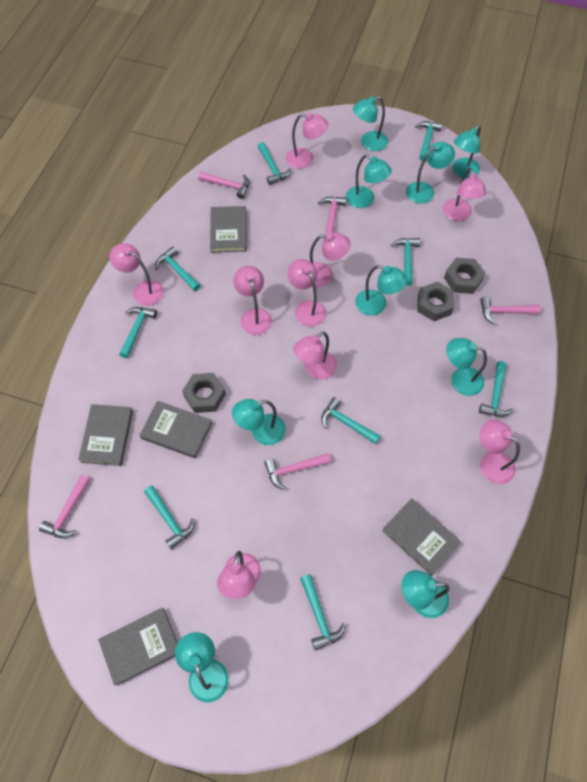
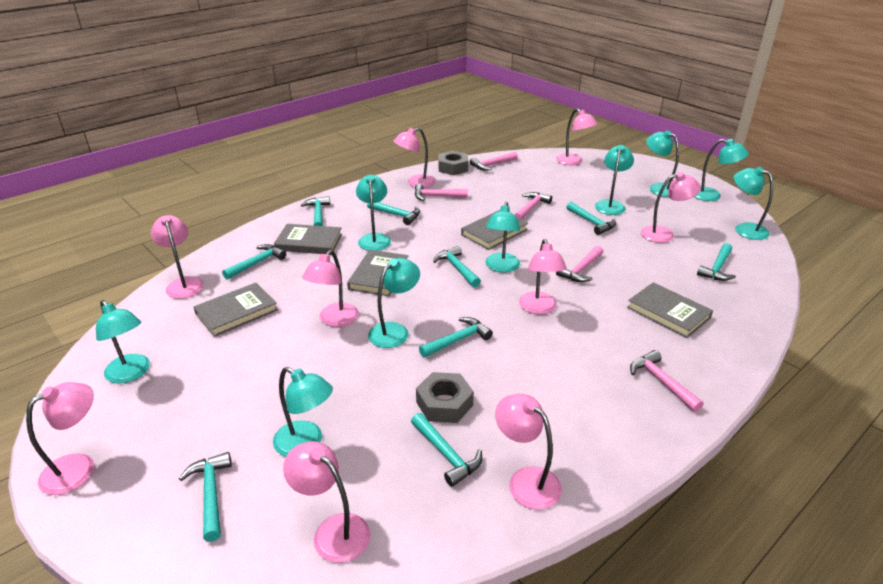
grey nut: [182,373,226,413] [417,281,454,321] [444,257,485,294] = 3 -> [416,372,474,423] [438,151,468,175] = 2

